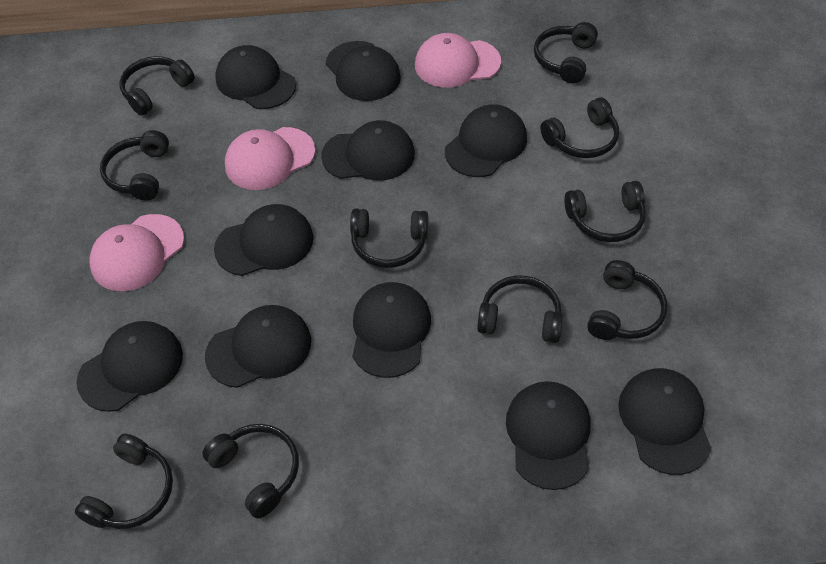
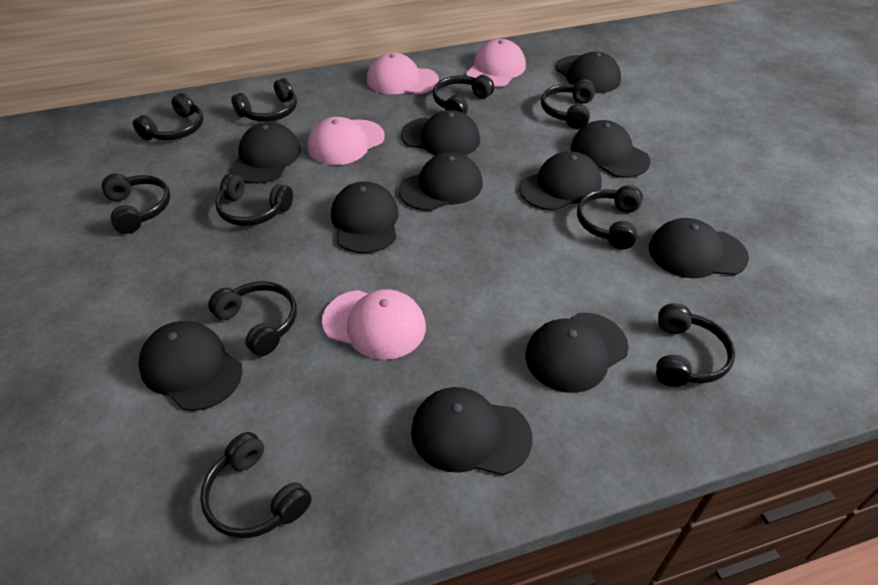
black cap: [77,321,183,412] [205,305,311,388] [214,204,313,276] [215,45,296,109] [321,120,415,181] [326,41,401,101] [352,282,431,378] [445,104,527,177] [506,381,591,490] [618,368,712,475] = 10 -> [138,321,243,411] [230,122,301,184] [331,182,399,253] [399,152,483,211] [401,110,480,155] [411,387,532,475] [519,151,602,211] [525,313,629,393] [556,51,621,93] [571,120,650,178] [649,218,749,278] = 11
pink cap: [89,214,184,291] [225,127,315,190] [415,33,501,88] = 3 -> [308,117,385,165] [322,289,426,360] [367,52,439,94] [466,39,526,87] = 4

